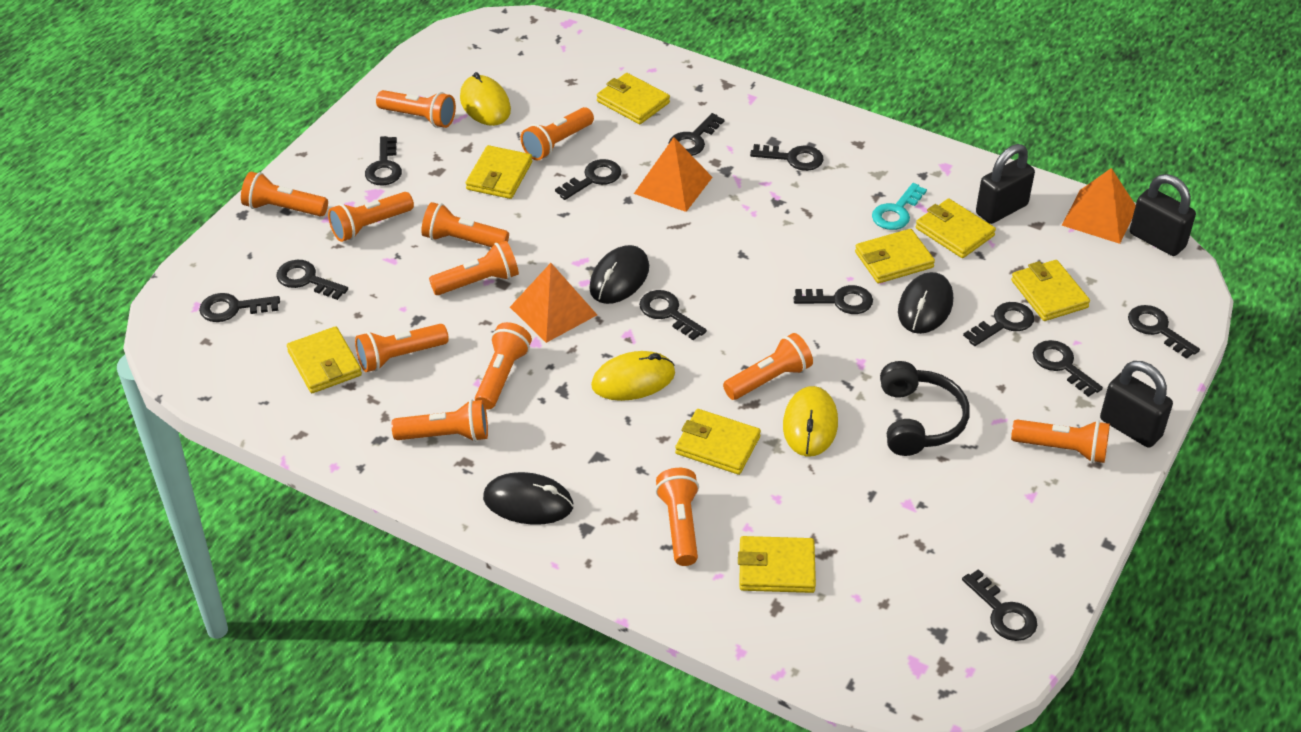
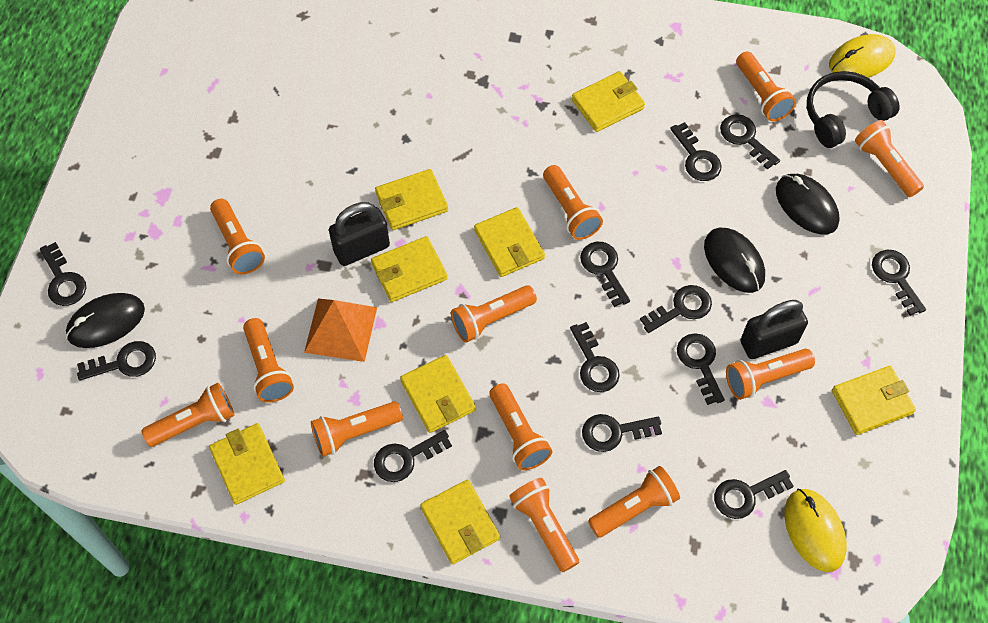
black padlock: [976,144,1035,224] [1100,361,1173,448] [1130,174,1196,256] = 3 -> [329,202,390,266] [741,300,808,359] = 2
orange pyramid: [510,263,597,343] [634,137,713,212] [1062,168,1136,244] = 3 -> [304,299,377,362] = 1
turquoise key: [872,183,927,230] = 1 -> none = 0
yellow mouse: [460,72,511,126] [591,351,675,401] [783,386,838,457] = 3 -> [784,489,847,572] [829,34,895,78] = 2

